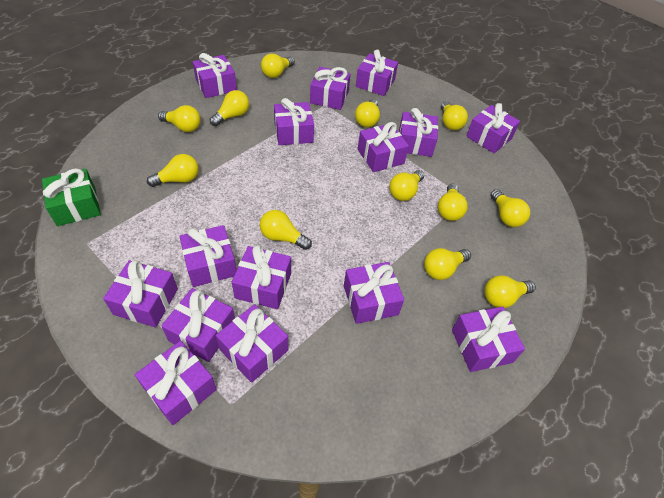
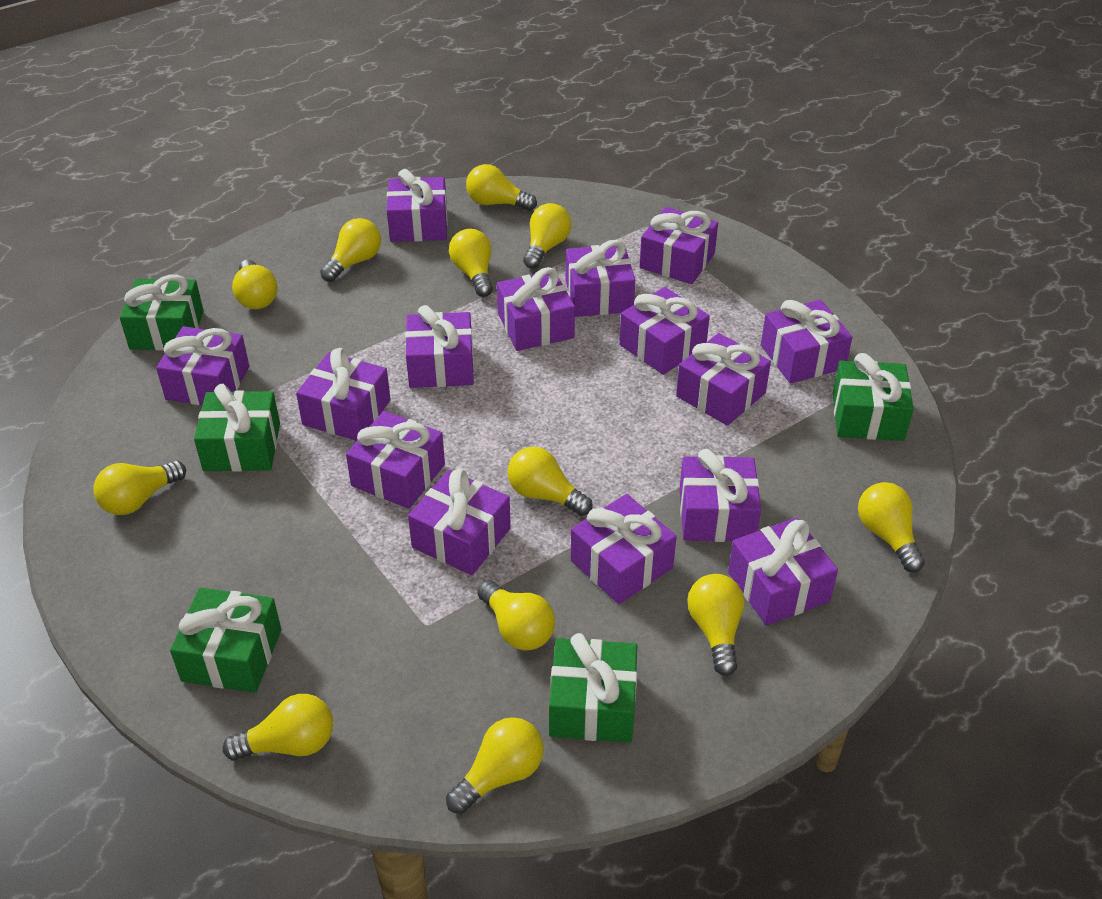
green gift: [42,169,101,226] = 1 -> [120,275,204,350] [170,588,281,693] [194,384,280,472] [549,633,637,743] [833,353,914,441] = 5

